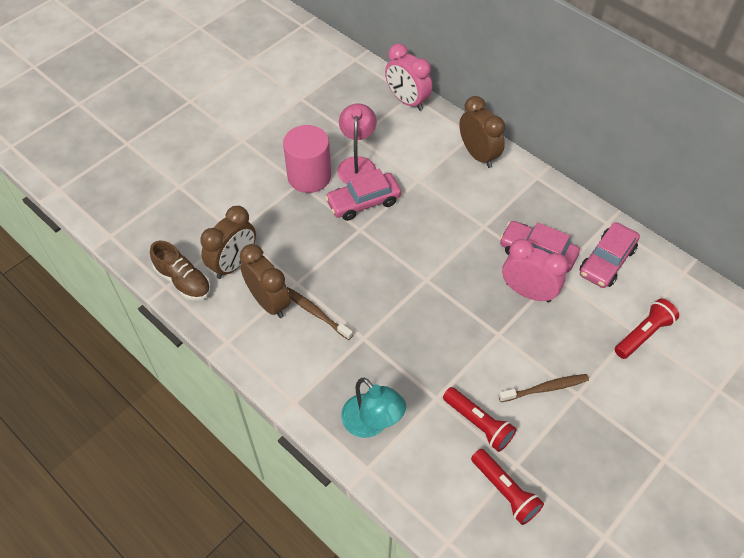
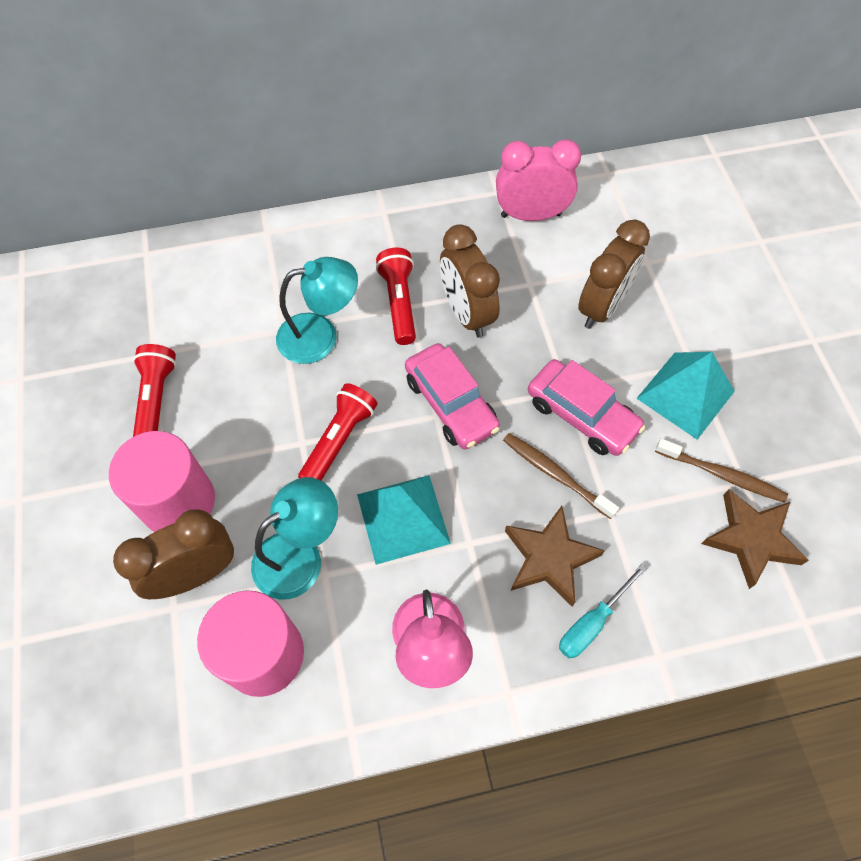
brown shoe: [150,241,211,300] = 1 -> none = 0
brown star: none = 0 -> [505,506,605,607] [701,489,809,589] = 2
pink car: [325,169,401,221] [499,221,580,273] [580,222,640,288] = 3 -> [405,343,500,449] [528,359,645,456] = 2
pink clock: [385,44,432,111] [502,239,568,303] = 2 -> [496,139,581,221] = 1
pink cylinder: [283,125,331,193] = 1 -> [109,431,215,532] [197,590,304,697] = 2
turquoise lamp: [341,378,406,438] = 1 -> [251,477,338,600] [276,257,358,364] = 2
turquoise pyramid: none = 0 -> [357,475,451,565] [636,352,735,440] = 2
turquoise screwdriver: none = 0 -> [559,564,647,658] = 1

